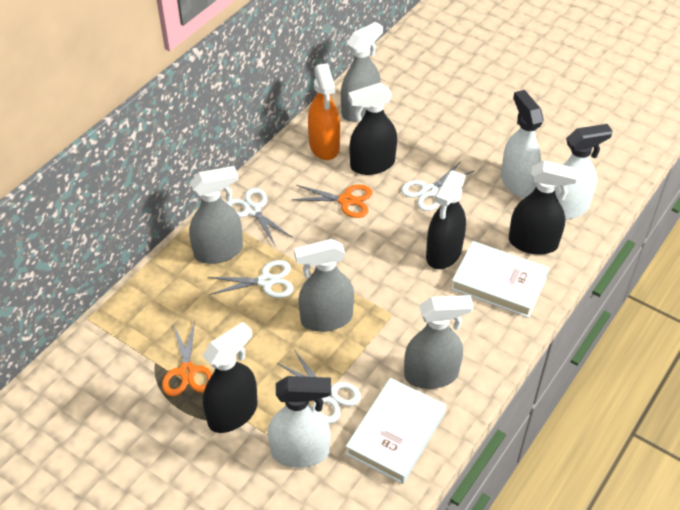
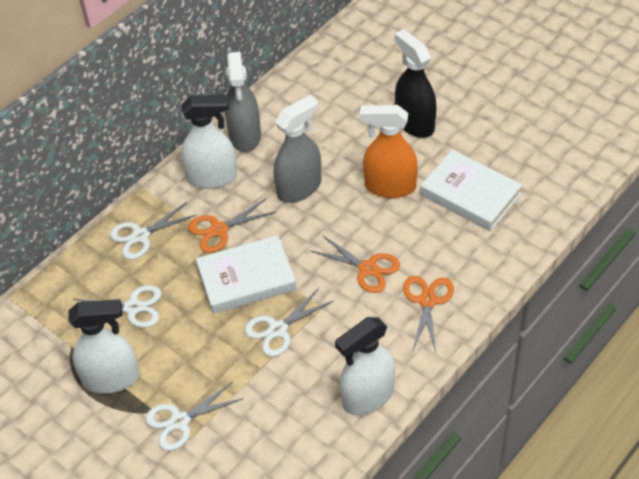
black spray bottle: [202,322,258,433] [348,83,397,175] [426,170,466,269] [509,161,580,255] = 4 -> [394,29,437,138] = 1
grey spray bottle: [189,166,243,264] [294,239,354,332] [341,22,383,122] [404,295,473,389] = 4 -> [225,52,261,152] [274,95,321,203] = 2
orange scissors: [162,320,212,396] [291,184,373,218] = 2 -> [188,199,276,253] [311,235,400,293] [403,276,454,352] = 3

